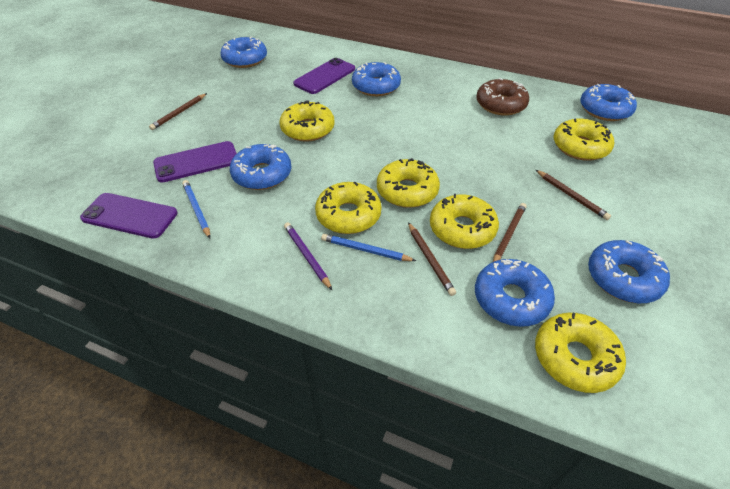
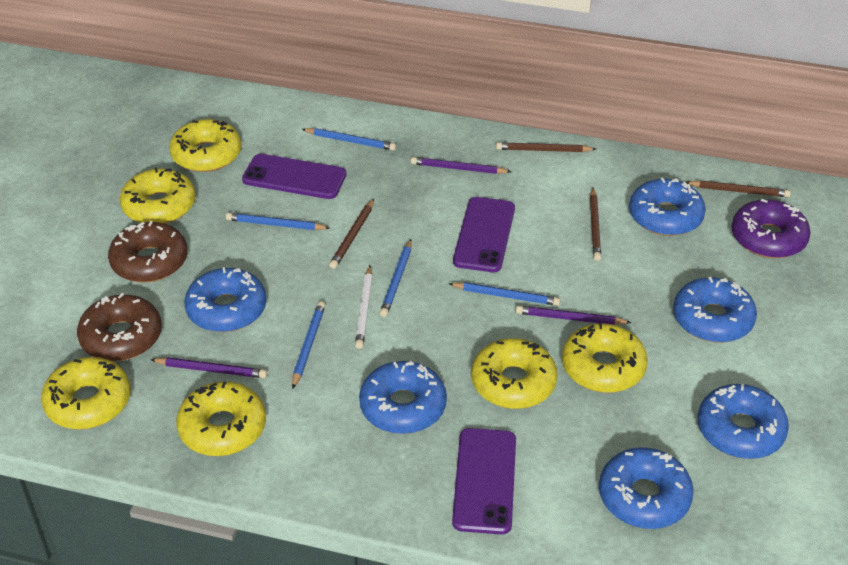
blue pencil: [182,180,210,239] [321,234,416,261] = 2 -> [226,213,330,230] [292,301,325,389] [302,128,396,151] [380,239,412,317] [449,282,560,306] = 5
brown donut: [476,78,529,116] = 1 -> [77,293,162,361] [108,221,188,283] = 2
purple donut: none = 0 -> [732,199,811,258] = 1
purple pencil: [284,222,332,290] = 1 -> [150,357,267,378] [411,157,511,174] [516,306,632,325] = 3
white pencil: none = 0 -> [355,266,373,349] = 1

